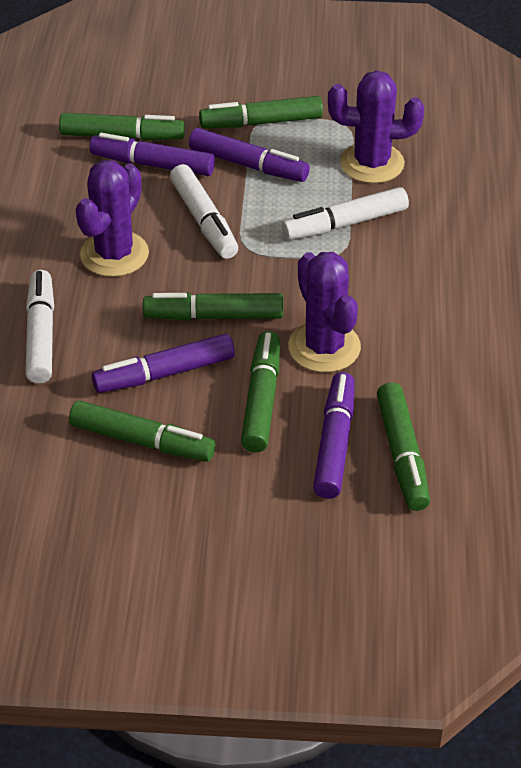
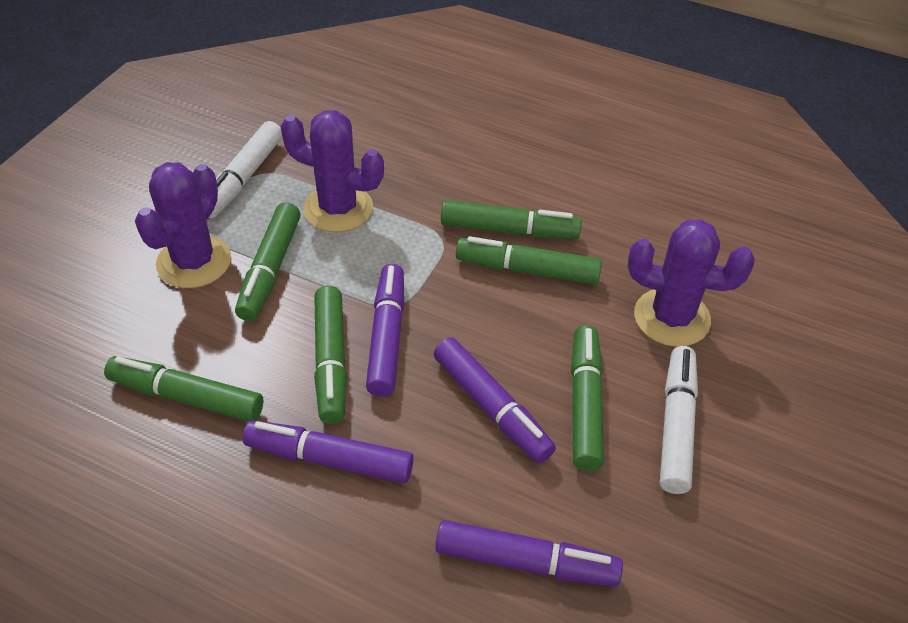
white marker: [25,270,54,384] [170,164,238,259] [282,187,409,240] = 3 -> [209,121,282,218] [660,346,698,494] = 2

